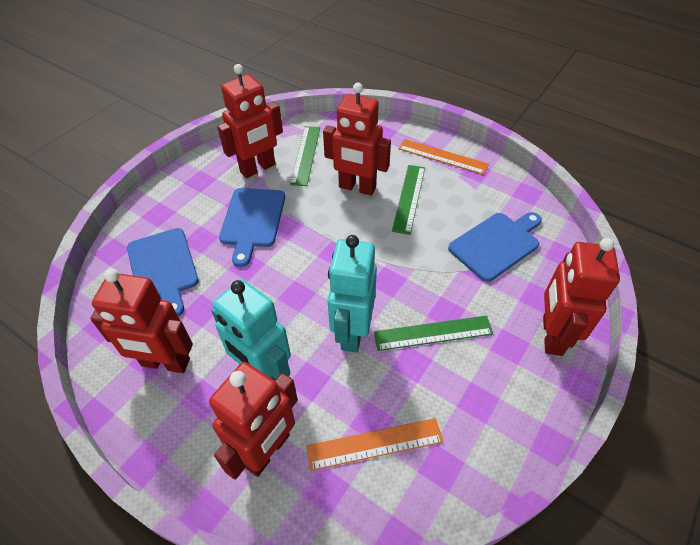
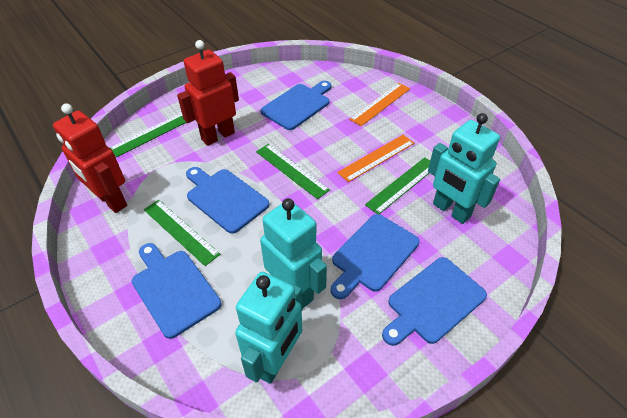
blue cutting board: [127,228,199,317] [219,188,285,267] [448,212,542,282] = 3 -> [131,243,222,339] [186,167,270,234] [261,81,332,130] [331,214,420,299] [382,257,487,346] = 5
green ruler: [290,126,320,186] [374,316,493,351] [392,165,425,235] = 3 -> [110,113,187,157] [144,200,220,266] [256,144,330,199] [365,157,430,214] = 4
red robot: [90,269,193,373] [209,362,298,480] [217,64,283,178] [323,83,391,196] [543,238,620,356] = 5 -> [53,103,127,213] [177,40,239,146] = 2
turquoise robot: [212,279,291,381] [327,235,377,352] = 2 -> [235,272,303,384] [260,198,327,309] [428,113,500,224] = 3

